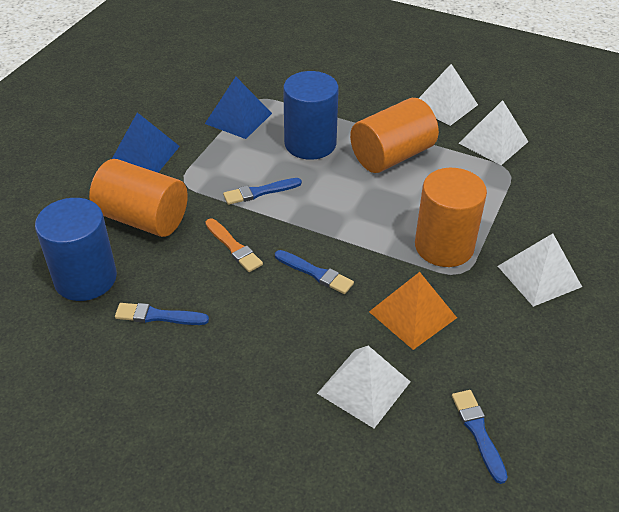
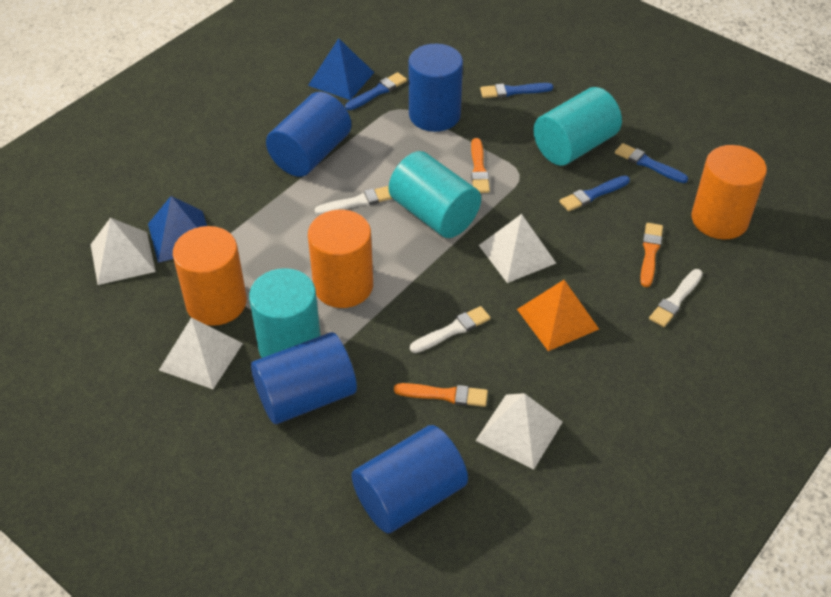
blue cylinder: [35,198,117,301] [283,71,339,160] = 2 -> [251,332,357,424] [266,92,351,177] [352,425,468,533] [409,44,463,132] = 4
orange brush: [205,218,263,272] = 1 -> [394,383,488,407] [471,138,490,193] [640,223,663,287] = 3
turquoise cylinder: none = 0 -> [249,268,321,358] [389,151,481,238] [533,87,622,166] = 3
white brush: none = 0 -> [315,186,392,215] [410,306,491,353] [649,269,703,327] = 3

